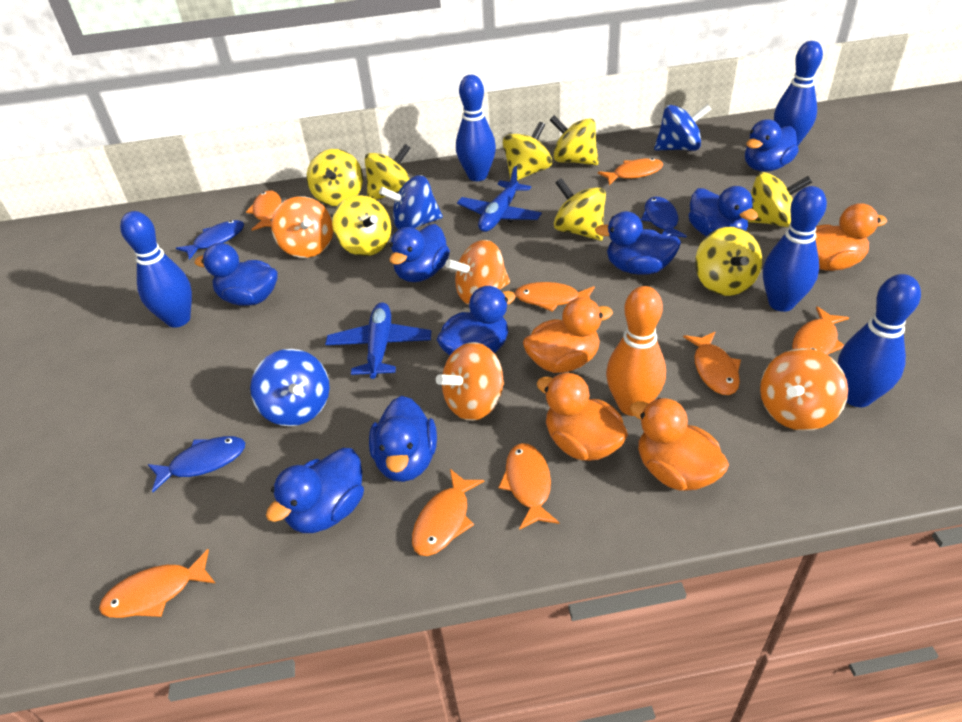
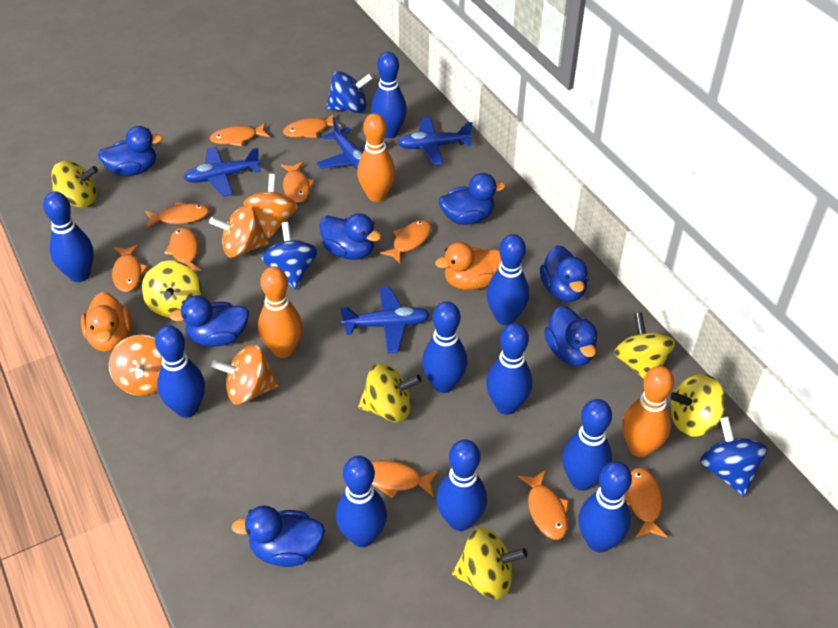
blue bowling pin: [120,211,192,328] [456,75,496,181] [763,186,827,312] [774,41,823,146] [838,274,921,407] = 5 -> [43,191,94,282] [155,326,205,418] [336,456,387,547] [371,52,407,138] [422,301,467,393] [436,440,487,531] [486,234,529,325] [486,323,532,415] [562,399,612,491] [579,461,632,552] = 10
blue duck: [194,243,278,306] [266,448,364,533] [369,396,437,482] [389,224,450,282] [436,286,516,356] [595,211,681,275] [688,186,758,236] [745,120,799,172] = 8 -> [98,126,163,176] [169,295,249,347] [232,505,325,567] [319,213,382,260] [439,173,506,225] [540,245,589,302] [544,306,597,366] = 7
blue fish: [148,436,245,492] [176,220,244,260] [641,197,687,238] = 3 -> none = 0
blue plane: [325,302,432,379] [457,166,542,232] = 2 -> [184,147,261,197] [317,117,388,169] [340,287,430,353] [398,117,472,165] = 4
orange bowling pin: [606,286,666,416] = 1 -> [258,267,303,358] [357,113,395,202] [622,366,674,458] = 3
orange duck: [523,297,613,373] [537,373,628,461] [630,398,729,491] [815,203,887,271] = 4 -> [81,292,132,352] [435,242,502,290] = 2
orange fish: [99,549,215,618] [246,191,281,231] [412,469,484,556] [498,443,559,530] [515,282,595,312] [598,158,663,185] [683,332,741,395] [792,306,849,355] = 8 -> [112,244,148,292] [145,202,209,228] [164,227,201,271] [210,123,270,146] [281,162,315,203] [283,113,342,138] [371,460,438,498] [380,220,432,264] [518,470,569,540] [625,467,667,538] = 10
yellow spinning top: [307,149,363,206] [332,195,391,256] [365,144,410,200] [503,122,552,181] [550,115,599,165] [554,178,606,241] [695,227,762,296] [748,172,812,227] = 8 -> [52,160,98,208] [142,261,201,318] [358,363,422,422] [452,527,528,600] [614,312,675,379] [671,374,726,437] = 6

